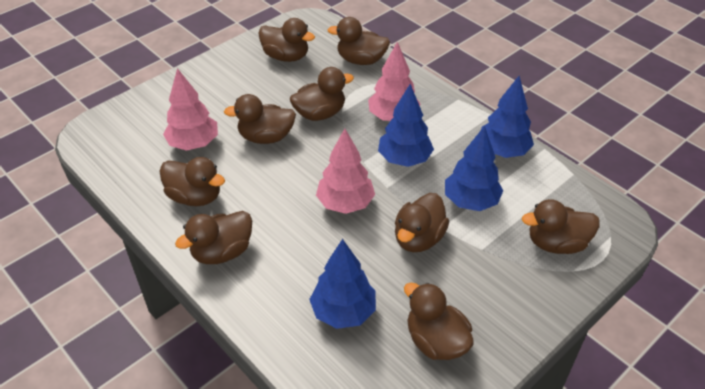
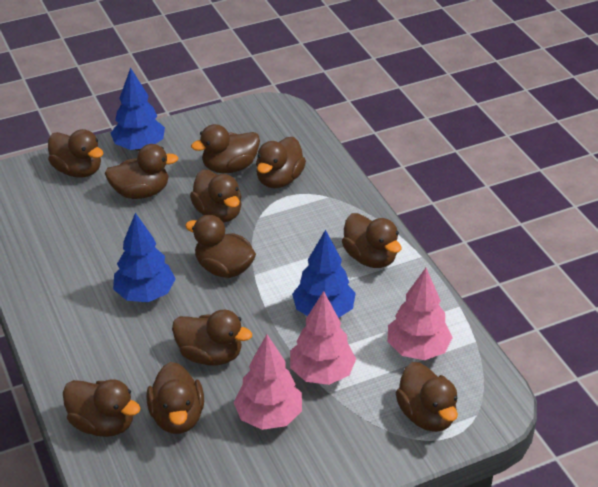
blue tree: [309,239,376,329] [378,84,434,167] [445,126,503,211] [481,76,534,158] = 4 -> [111,68,165,151] [113,213,176,302] [292,230,356,318] = 3
brown duck: [160,157,225,206] [175,211,252,264] [224,94,296,144] [258,18,315,62] [290,67,354,121] [327,17,390,65] [395,193,449,252] [404,283,474,360] [522,199,600,254] = 9 -> [48,129,103,178] [63,379,141,437] [105,144,178,199] [147,362,204,434] [172,310,252,366] [185,215,256,278] [190,170,242,223] [191,124,260,173] [256,137,306,188] [342,213,401,268] [396,362,458,432] = 11

